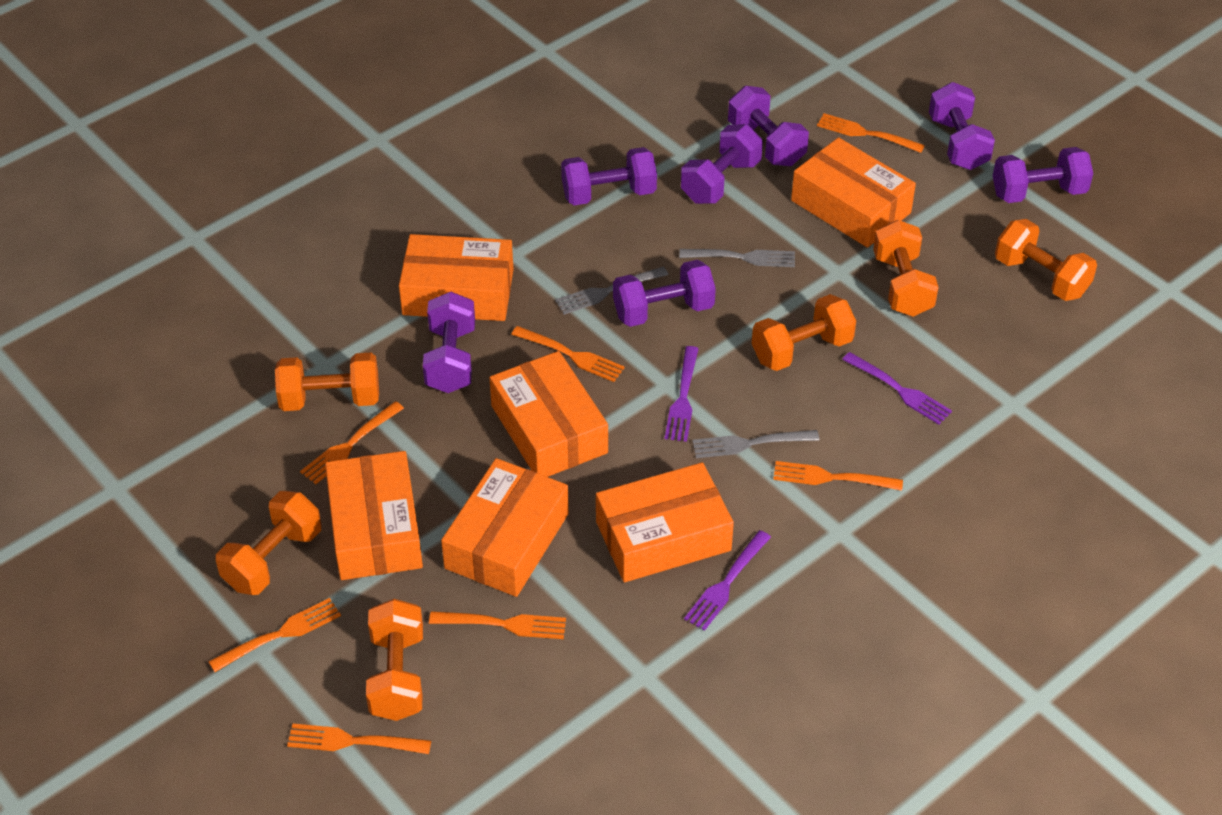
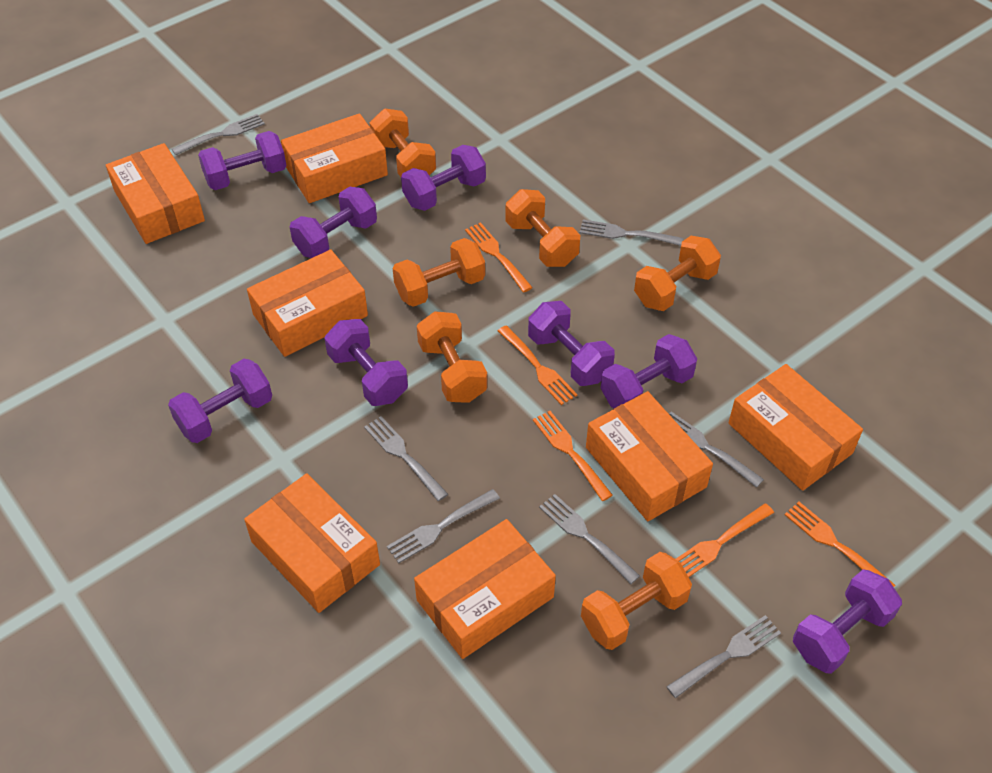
grey fork: [555,267,668,315] [679,249,795,267] [692,430,819,458] = 3 -> [172,114,265,155] [364,416,448,501] [387,489,500,563] [539,494,640,584] [580,219,683,246] [666,615,781,698] [669,411,764,488] = 7
orange box: [325,451,423,580] [399,234,514,321] [441,458,569,597] [489,351,608,477] [596,462,734,582] [791,137,916,248] = 6 -> [106,143,205,244] [244,474,380,613] [247,250,368,357] [281,113,388,203] [414,519,556,659] [586,391,713,521] [728,364,863,491] = 7
orange fork: [208,598,341,672] [287,724,431,754] [300,401,404,484] [429,611,566,639] [511,326,625,382] [773,461,903,491] [817,113,925,153] = 7 -> [465,222,533,292] [498,325,578,405] [533,411,613,501] [676,503,774,577] [784,502,896,587] = 5
purple dumbbell: [423,292,475,393] [561,147,657,205] [613,260,716,327] [681,124,763,204] [728,86,809,166] [929,82,995,170] [993,147,1093,203] = 7 -> [168,359,272,443] [198,131,287,190] [290,187,377,258] [324,319,408,406] [401,145,486,211] [528,301,615,386] [601,334,697,408] [793,569,902,674] = 8
purple fork: [665,346,699,442] [684,530,771,631] [842,352,952,424] = 3 -> none = 0

